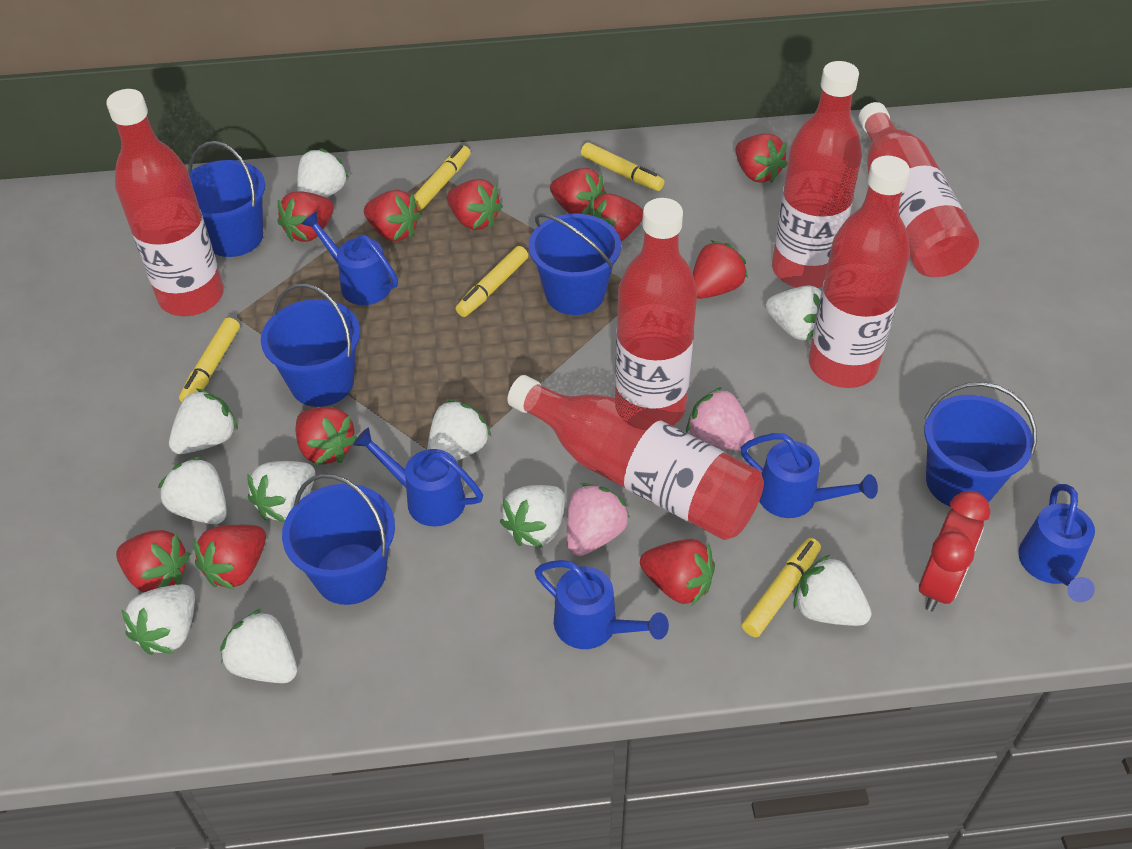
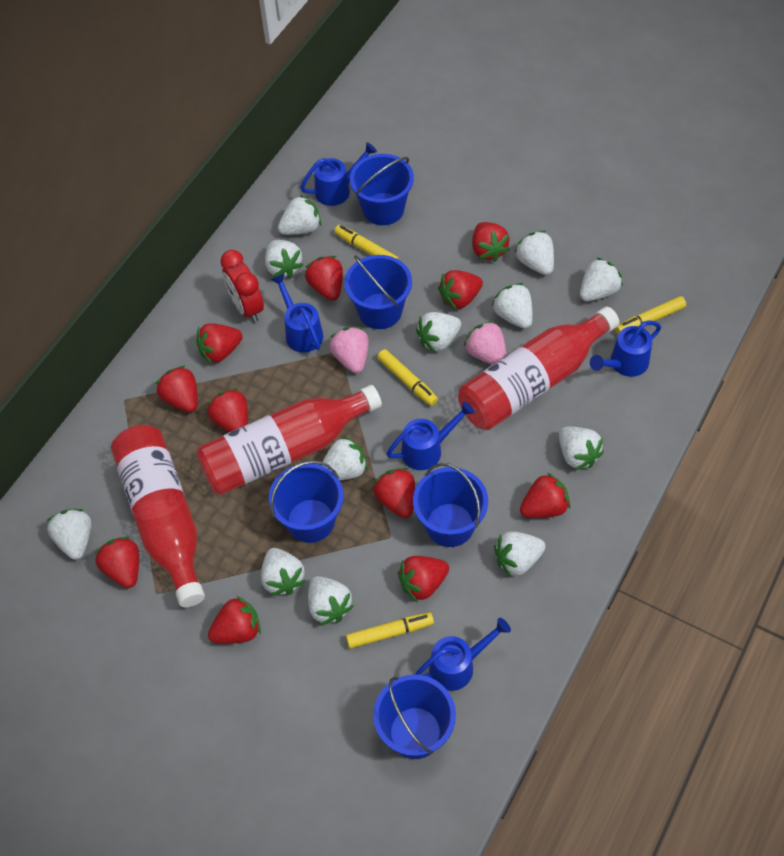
red bottle: [106,89,224,316] [508,375,764,540] [615,198,698,426] [772,61,862,288] [809,156,910,388] [858,102,979,277] = 6 -> [111,425,205,607] [196,385,382,495] [458,307,619,430] = 3
white strawberry: [122,584,195,655] [158,456,227,524] [169,388,238,454] [220,609,297,683] [247,461,315,522] [297,148,349,198] [427,399,492,461] [499,485,565,548] [765,285,821,341] [793,554,872,626] = 10 -> [47,509,91,560] [261,548,306,596] [265,240,303,279] [278,195,321,235] [308,576,354,625] [322,436,368,480] [416,312,461,353] [492,283,533,329] [494,531,546,577] [515,231,554,275] [559,427,604,470] [580,257,623,301] = 12
yellow marker: [179,318,240,402] [414,145,471,211] [456,246,528,317] [581,142,664,191] [742,538,821,637] = 5 -> [334,225,399,260] [346,612,434,649] [377,349,438,406] [615,296,686,334] = 4

